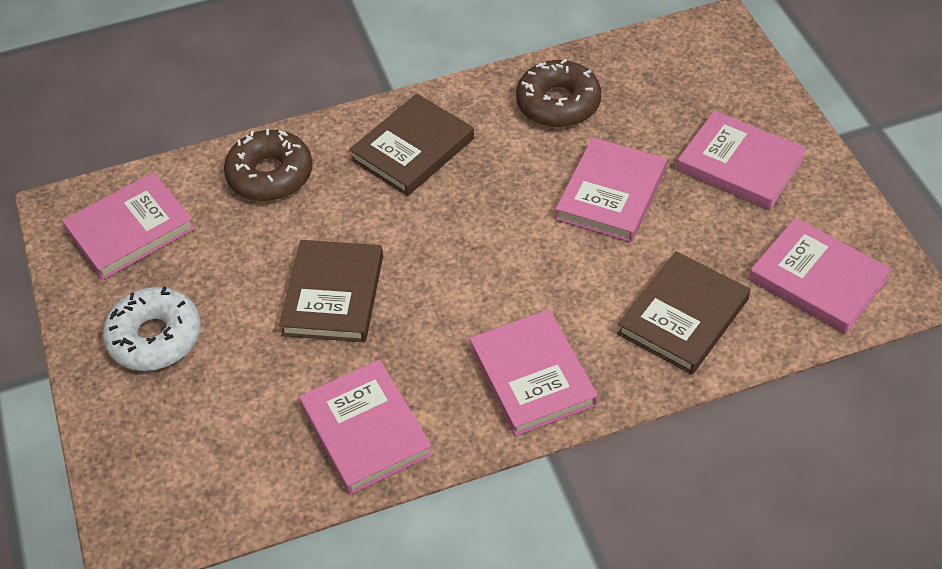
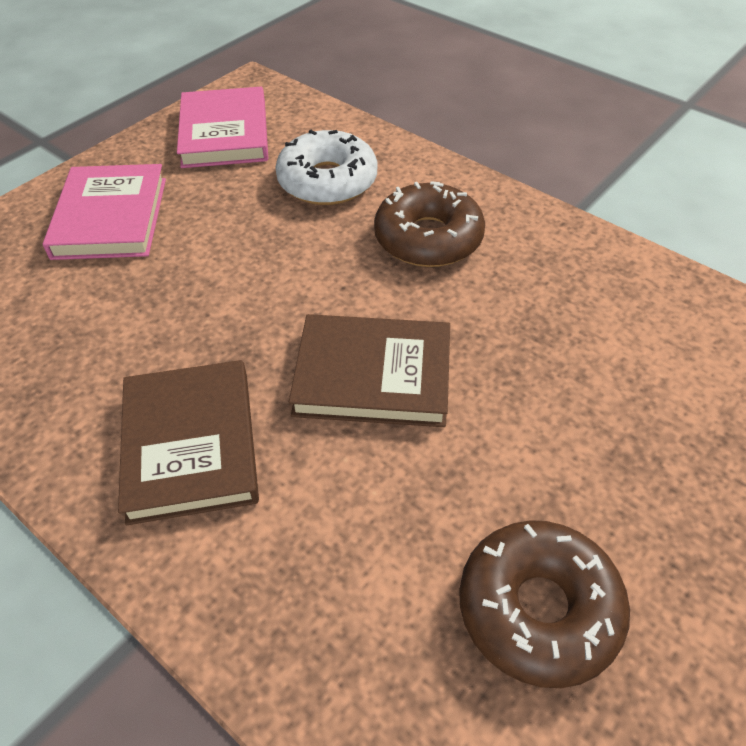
brown book: [279,240,383,342] [349,94,474,196] [617,251,750,374] = 3 -> [118,360,259,525] [289,314,450,427] = 2
pink book: [62,172,195,280] [299,360,433,495] [470,309,598,436] [555,138,667,242] [677,111,807,210] [749,218,892,334] = 6 -> [43,164,166,260] [177,87,268,168] = 2

